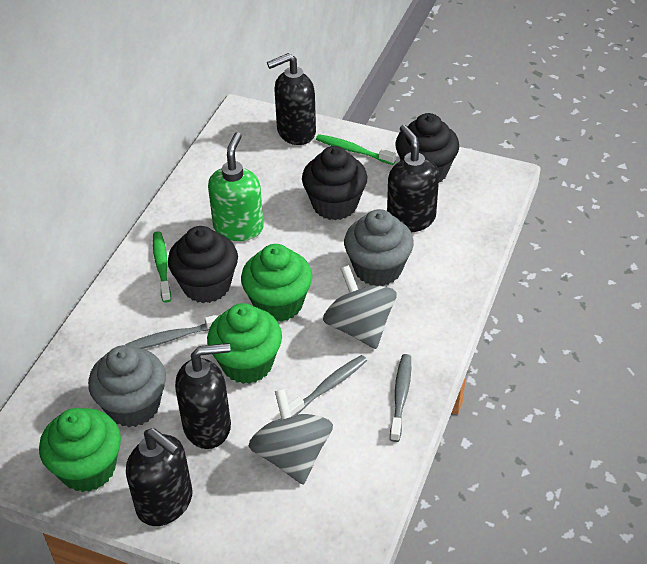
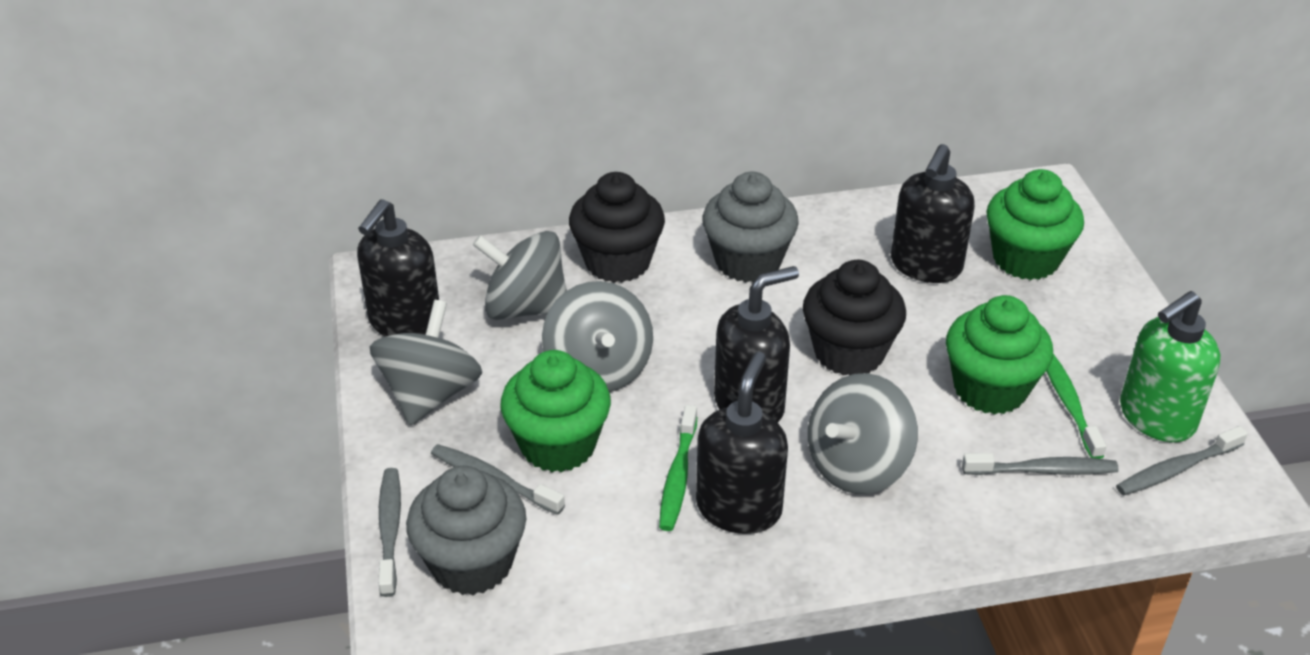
black cupcake: [168,226,238,303] [302,146,368,220] [395,113,459,182] = 3 -> [569,172,665,283] [803,260,906,376] = 2
grey spinning top: [249,389,333,484] [323,265,397,349] = 2 -> [370,300,482,426] [473,231,567,320] [542,281,653,392] [808,373,918,494] = 4
grey toothbrush: [125,313,222,349] [288,355,367,416] [390,354,411,442] = 3 -> [379,468,401,597] [431,444,565,515] [962,453,1119,475] [1116,426,1248,495] = 4

